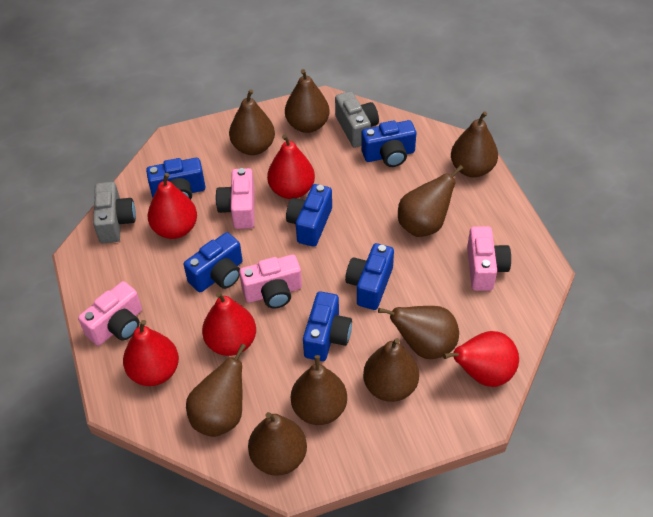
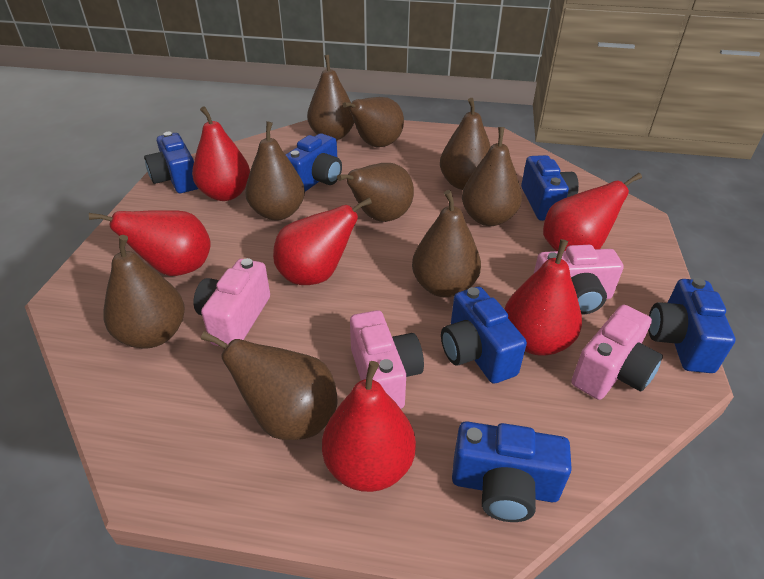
grey camera: [93,182,136,243] [335,91,379,148] = 2 -> none = 0
red pear: [123,320,179,386] [148,173,197,239] [202,292,256,356] [267,134,315,199] [443,331,519,387] = 5 -> [89,210,211,276] [192,106,250,201] [273,198,372,285] [322,361,416,492] [504,239,582,356] [543,173,642,251] = 6

